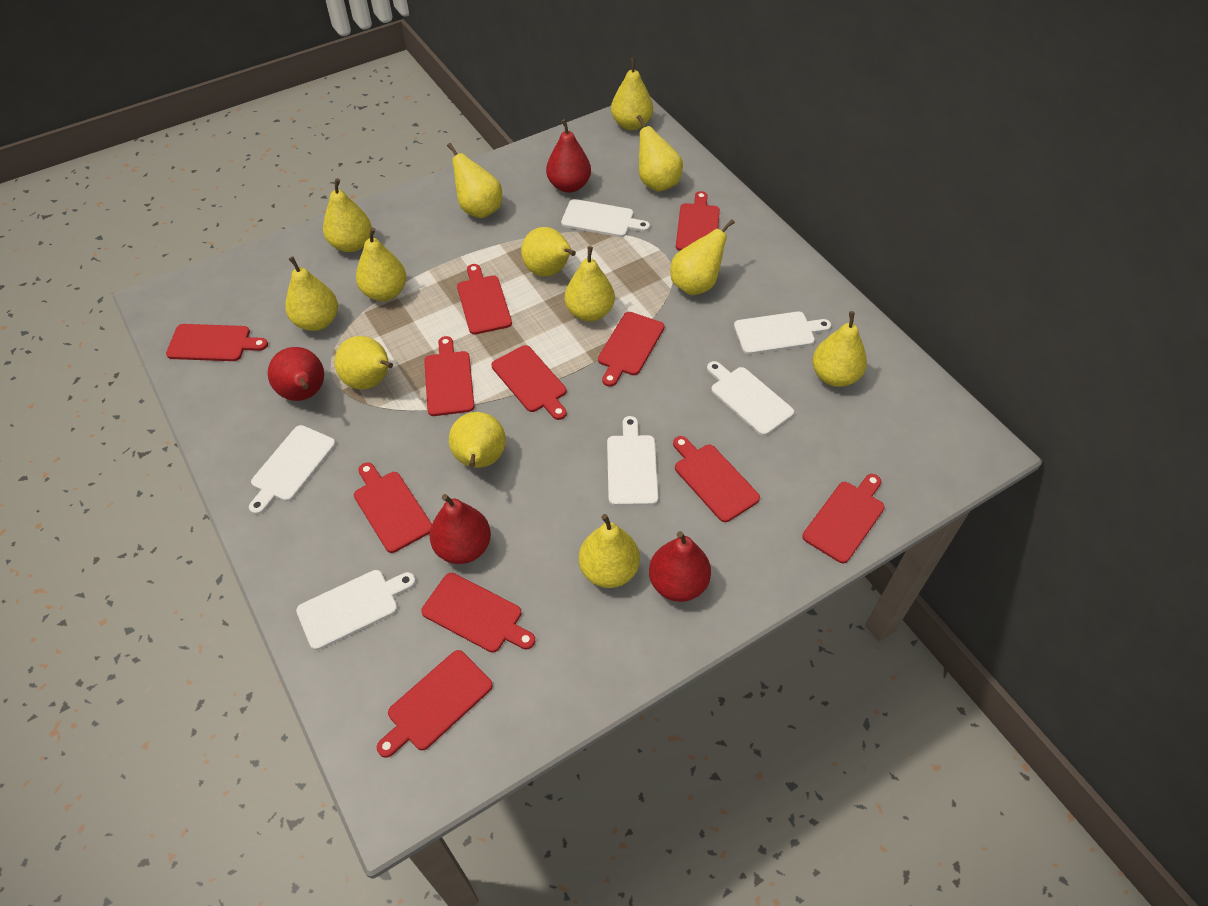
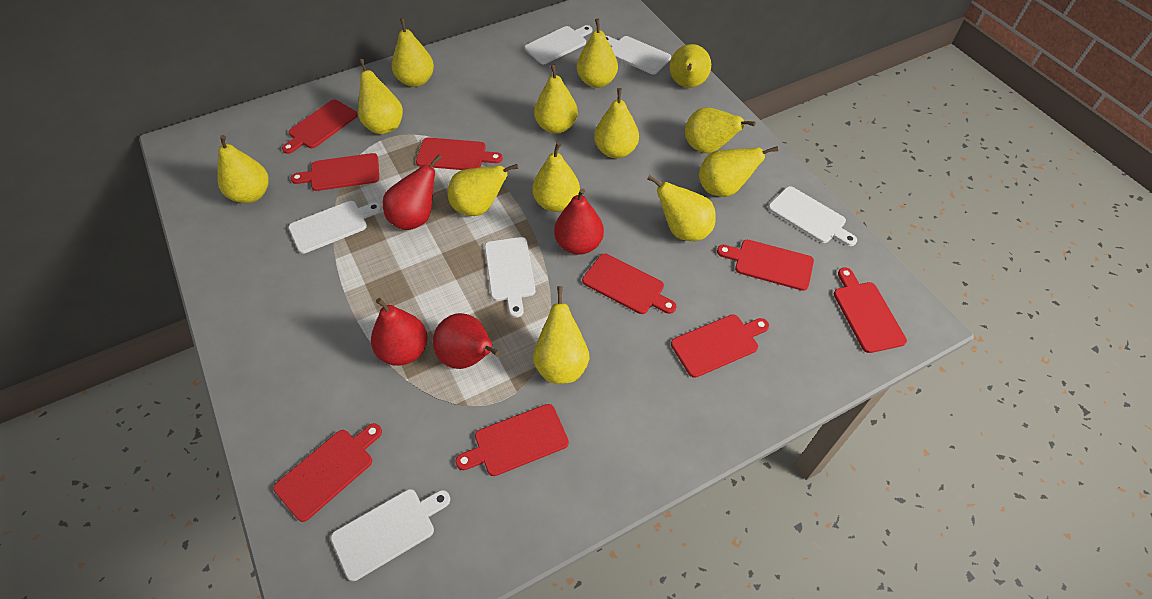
red cutting board: [166,324,268,361] [354,463,432,553] [377,650,493,758] [421,573,535,653] [424,336,474,416] [457,264,512,335] [491,345,567,420] [598,312,664,387] [673,436,760,522] [676,191,720,251] [802,474,885,563] = 11 -> [273,423,382,522] [282,100,358,154] [291,153,379,191] [416,137,502,170] [456,404,569,476] [582,253,676,314] [671,314,769,378] [717,240,814,291] [834,267,907,353] = 9

